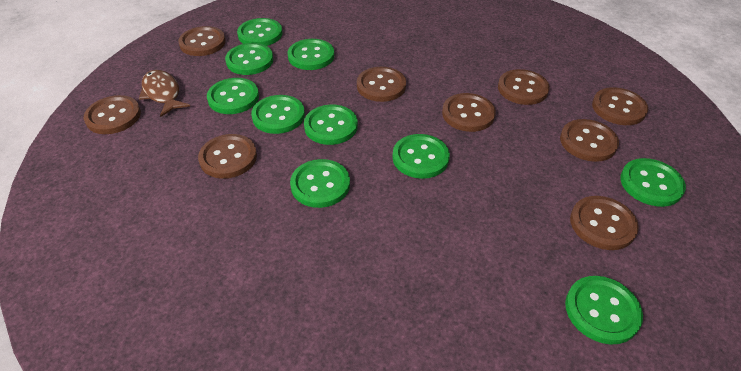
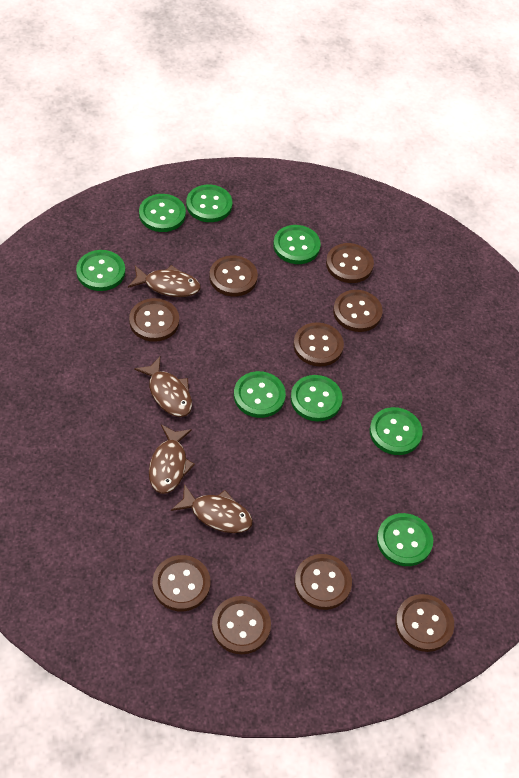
brown fish: [139,70,190,117] = 1 -> [128,265,201,297] [134,357,192,417] [149,425,195,494] [171,484,253,533] = 4
green button: [207,78,259,114] [225,43,274,75] [237,18,283,46] [251,95,305,134] [287,39,334,70] [290,159,350,208] [304,105,358,145] [392,134,450,179] [565,276,643,344] [620,158,686,207] = 10 -> [76,250,125,291] [139,194,186,232] [186,185,232,222] [234,371,286,418] [273,225,321,264] [291,375,343,421] [370,407,423,455] [377,513,433,566] = 8

